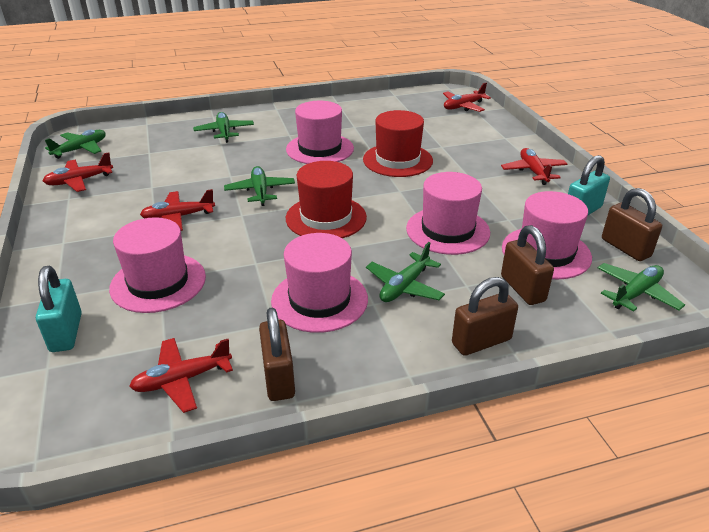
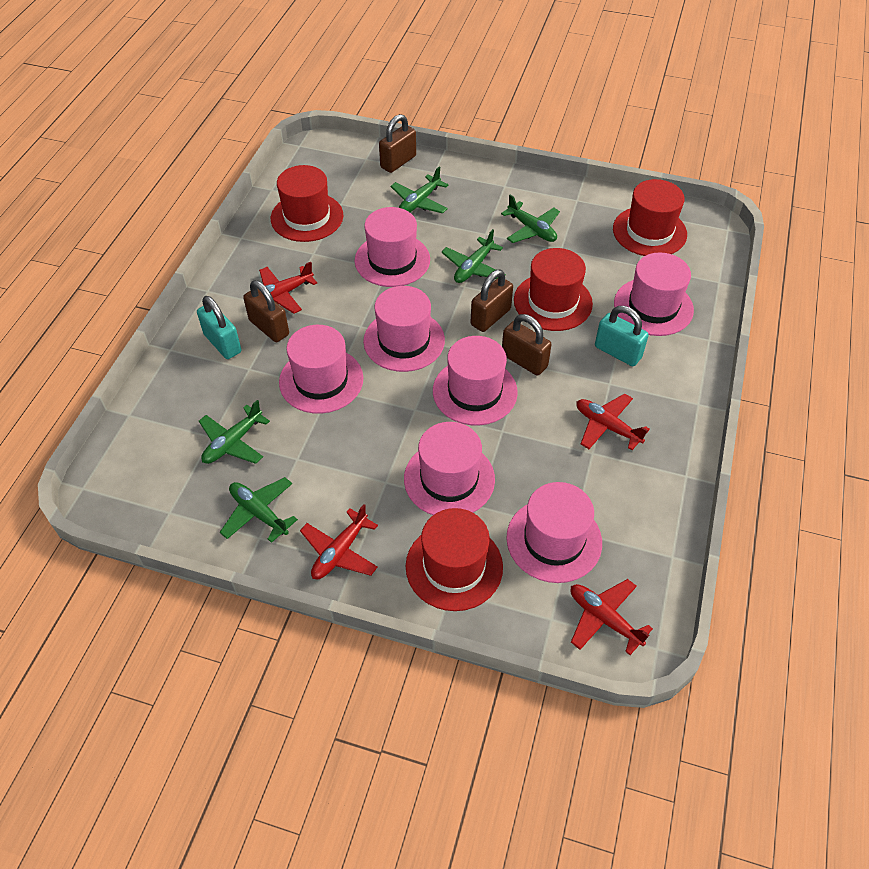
pink hat: [109,217,206,313] [271,233,368,333] [286,101,354,164] [406,172,490,255] [502,191,592,279] = 5 -> [279,325,363,414] [355,207,430,287] [363,286,445,372] [404,422,495,515] [433,336,518,425] [506,482,602,583] [614,252,694,336] = 7
red hat: [286,161,367,238] [363,110,433,177] = 2 -> [271,165,343,242] [406,508,503,611] [514,248,593,331] [613,179,687,256] = 4
red plane: [43,152,113,192] [129,338,233,413] [140,189,215,231] [443,83,491,112] [501,148,568,185] = 5 -> [259,262,317,314] [300,504,378,579] [570,579,653,655] [577,394,650,450] = 4

